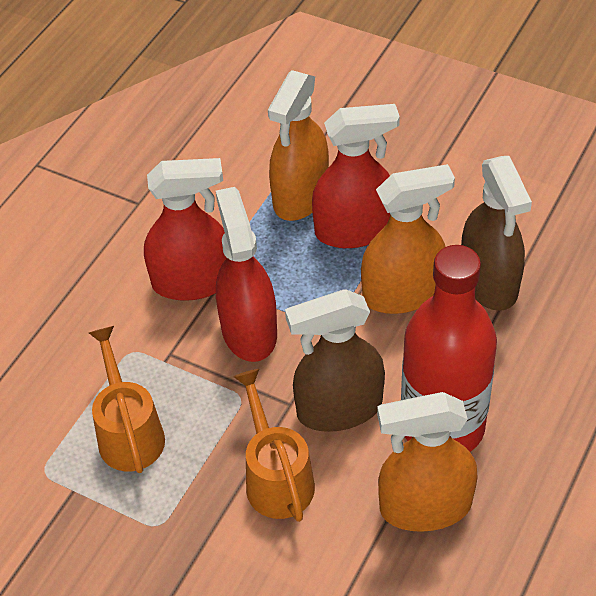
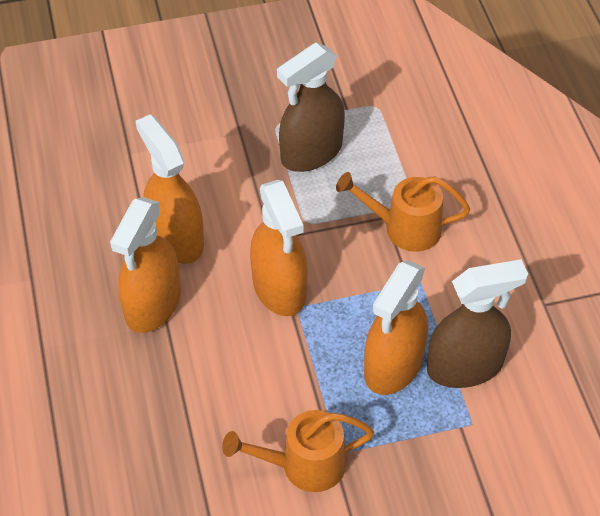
orange spray bottle: [268,70,329,221] [361,164,455,314] [377,392,478,532] = 3 -> [110,197,181,333] [136,114,204,264] [250,180,307,316] [364,260,428,395] = 4
red bottle: [401,245,497,452] = 1 -> none = 0
red spray bottle: [144,158,227,301] [216,187,277,362] [312,104,400,248] = 3 -> none = 0

